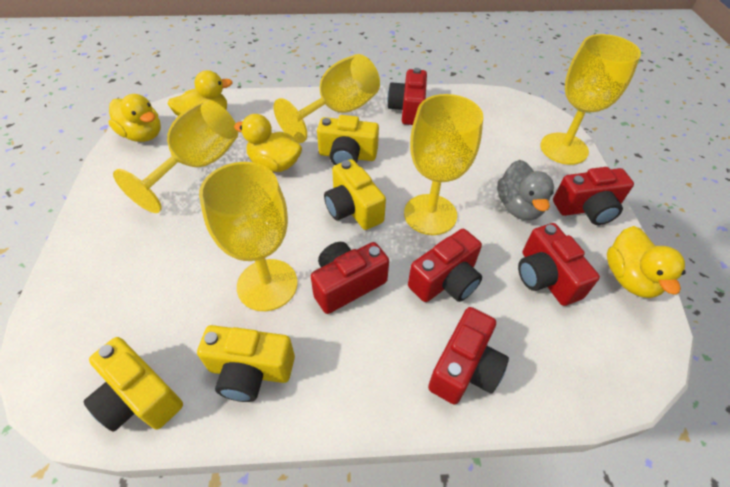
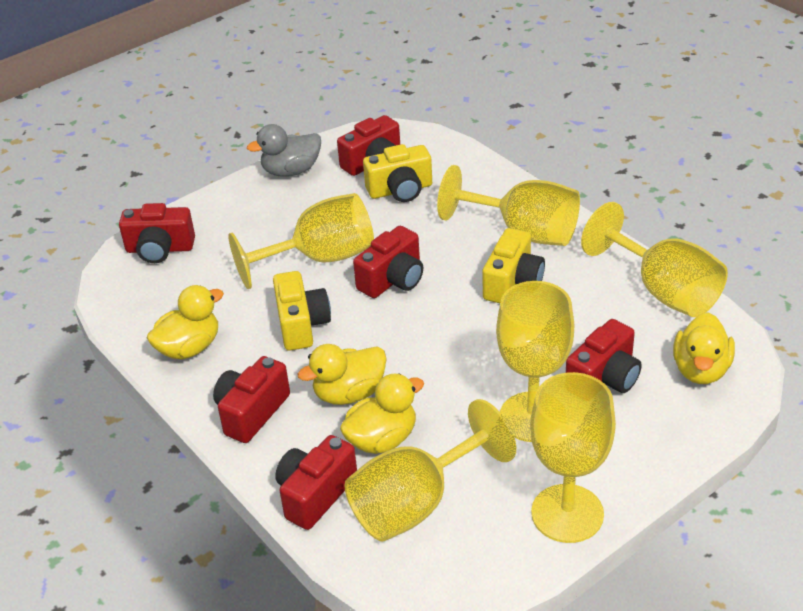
yellow camera: [84,337,183,432] [197,325,295,402] [317,115,379,165] [324,159,386,230] = 4 -> [273,271,331,351] [363,144,432,202] [482,228,545,303] = 3
yellow goblet: [113,99,238,213] [199,162,298,311] [274,54,380,143] [404,94,483,235] [540,34,641,165] = 5 -> [228,193,374,289] [344,399,516,542] [437,165,580,246] [496,281,574,442] [530,372,616,543] [581,202,728,317] = 6

